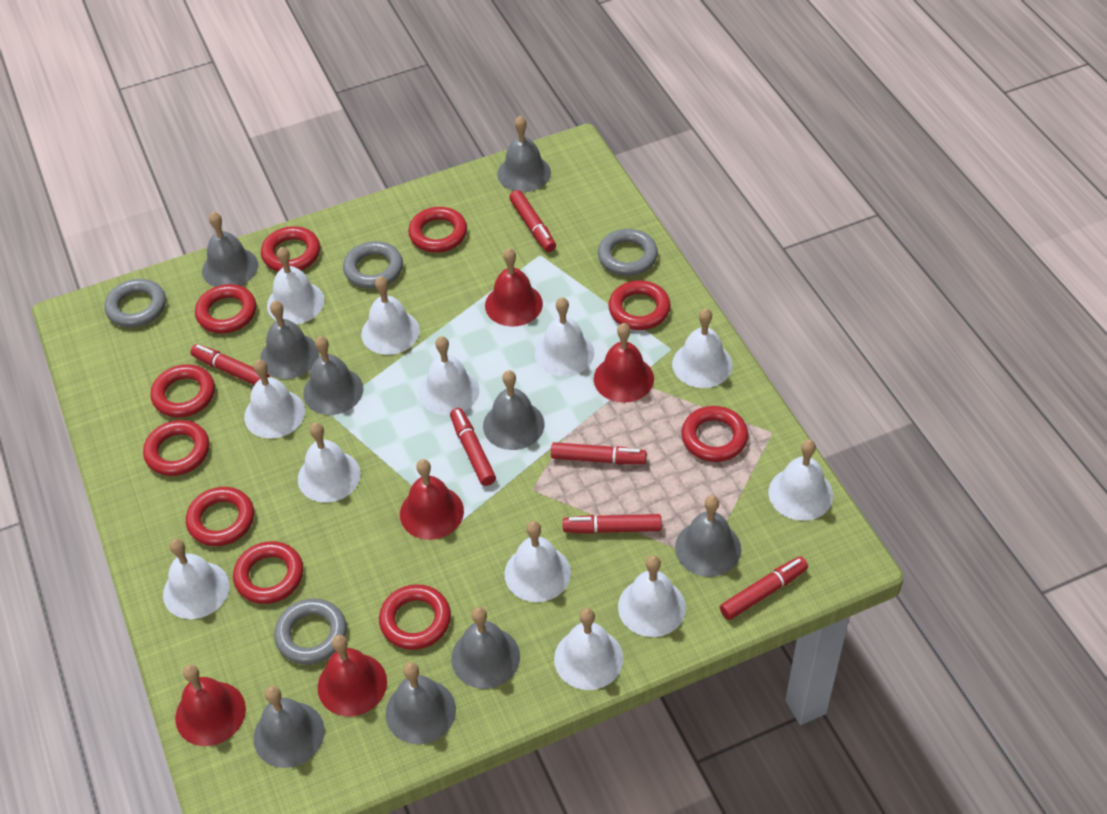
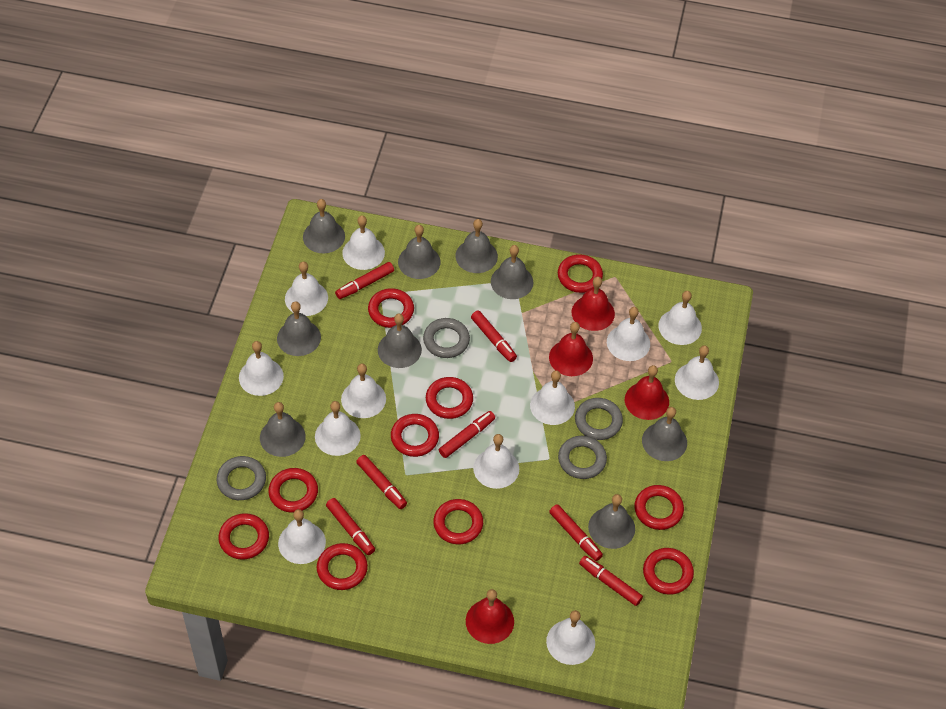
red bell: [175,665,246,746] [318,635,387,717] [400,459,464,540] [485,248,543,327] [594,323,654,403] = 5 -> [466,589,514,644] [549,322,593,376] [572,277,615,331] [625,365,669,420] = 4
red marker: [191,344,270,385] [450,408,496,486] [509,190,556,252] [551,442,647,464] [563,514,662,534] [720,557,808,620] = 6 -> [326,498,375,555] [335,262,394,299] [356,455,407,509] [439,411,495,458] [471,311,517,362] [549,504,603,561] [579,556,643,606] = 7

